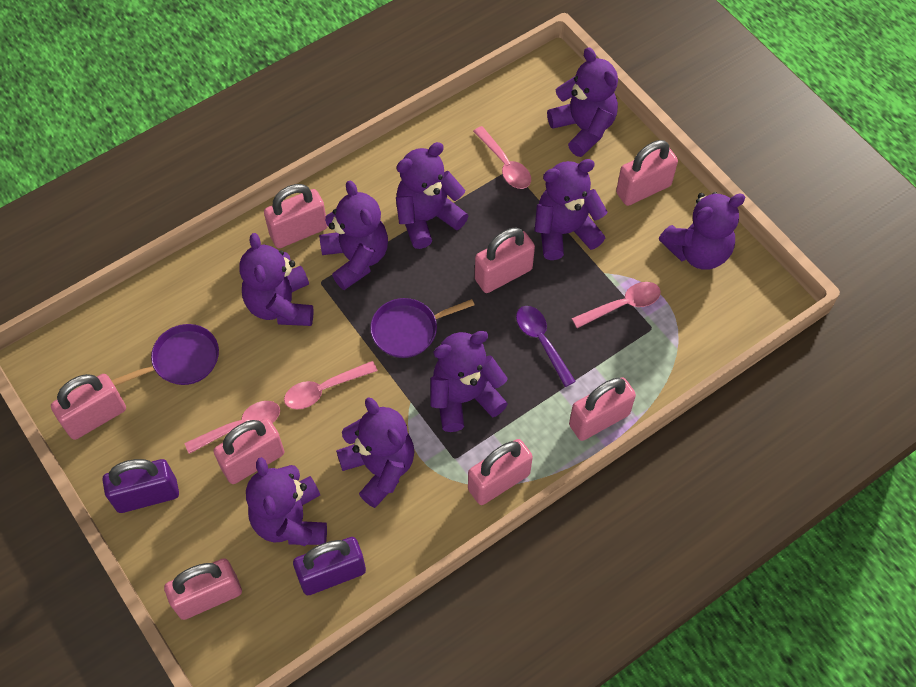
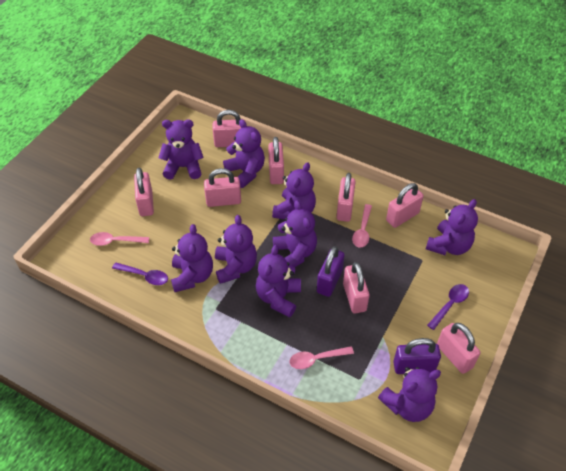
pink spoon: [185,401,280,454] [284,361,378,409] [473,126,531,189] [572,282,661,328] = 4 -> [90,232,149,246] [289,346,354,369] [352,204,372,247] = 3
purple pan: [111,324,219,386] [370,298,475,358] = 2 -> none = 0
purple spoon: [516,306,576,387] = 1 -> [112,262,168,285] [427,284,469,330] = 2

